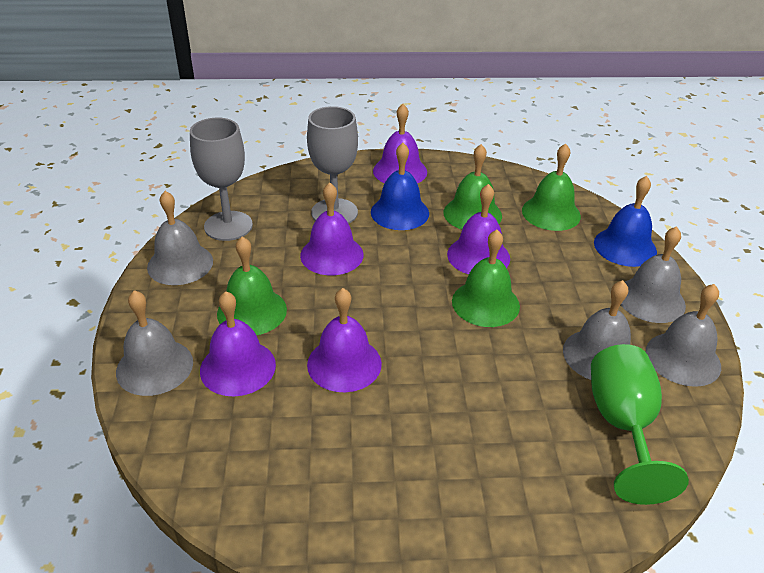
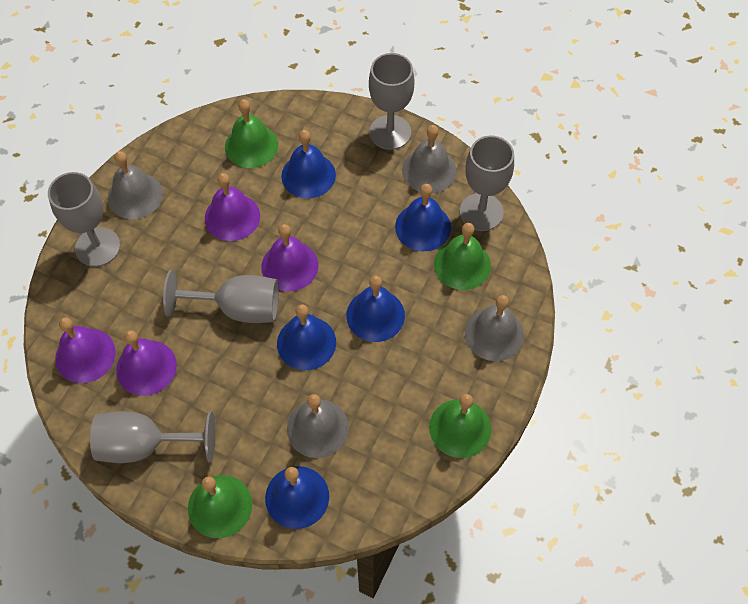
blue bell: [371,143,429,230] [594,176,657,267] = 2 -> [265,466,329,529] [277,305,336,370] [281,130,336,198] [346,276,405,342] [395,184,451,251] = 5
green goblet: [591,344,689,505] = 1 -> none = 0
grey bell: [116,290,193,396] [147,191,213,285] [563,280,631,380] [621,226,686,323] [646,284,721,387] = 5 -> [108,151,163,219] [287,394,349,458] [402,125,456,193] [465,295,524,361] = 4
grey goblet: [190,118,253,241] [307,106,358,224] = 2 -> [48,172,120,267] [90,411,215,463] [163,270,279,323] [369,53,415,150] [460,136,514,231] = 5
purple bell: [200,291,276,396] [300,182,364,275] [307,288,382,392] [373,104,427,184] [447,184,510,274] = 5 -> [55,318,116,383] [116,330,177,396] [205,173,260,241] [261,224,318,291] = 4

